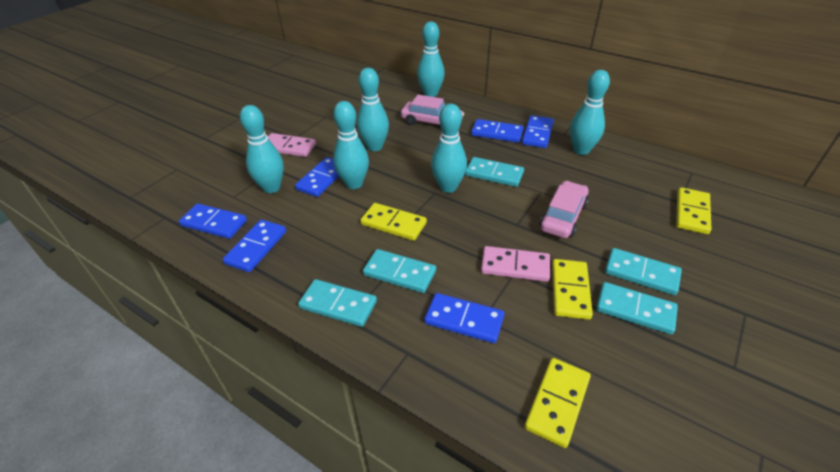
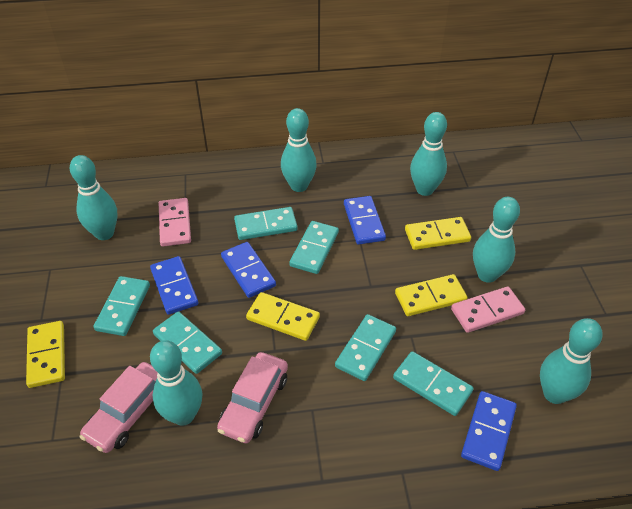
blue domino: [179,204,247,239] [223,219,286,272] [295,157,339,197] [424,293,504,343] [471,119,524,143] [522,115,554,148] = 6 -> [150,256,198,315] [221,242,276,298] [344,196,386,245] [461,391,517,471] = 4
turquoise domino: [298,279,377,327] [363,249,436,293] [465,157,524,187] [596,282,678,335] [605,248,682,295] = 5 -> [94,276,150,336] [153,311,222,374] [234,207,298,240] [289,221,339,274] [335,314,396,381] [393,351,474,416] = 6

